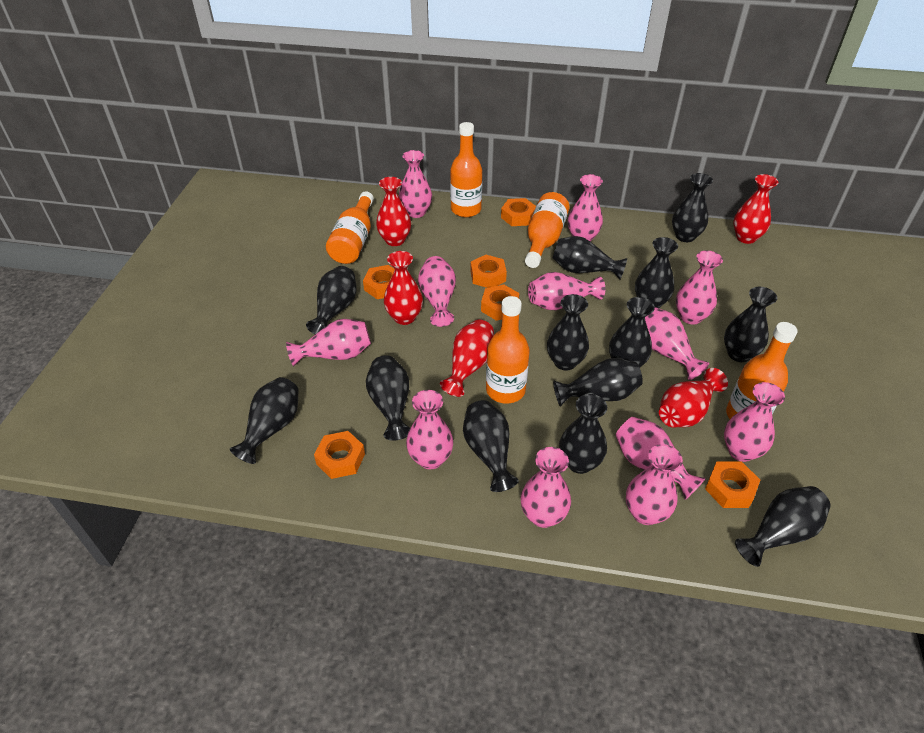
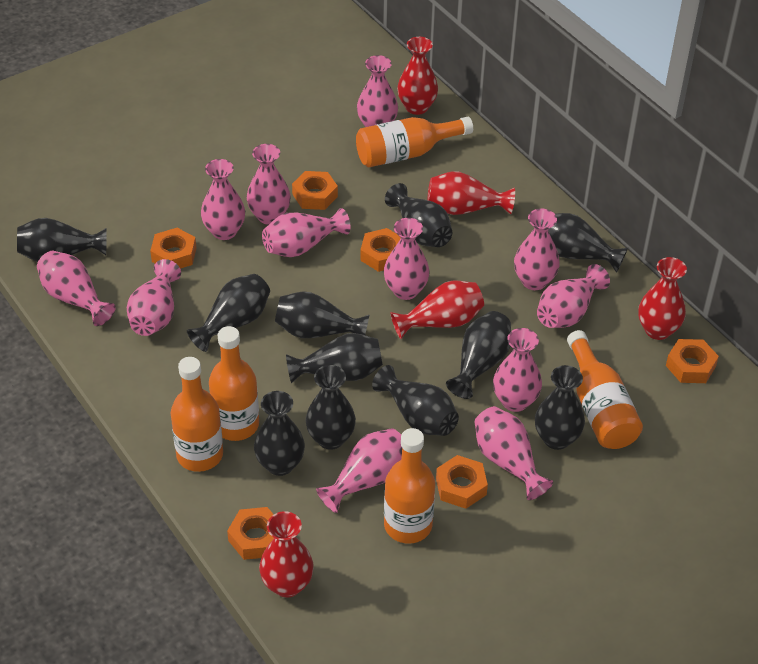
black vase: [230,377,299,464] [306,266,357,334] [366,355,410,441] [463,400,519,492] [547,294,589,370] [553,236,627,280] [553,358,643,407] [559,394,607,474] [609,297,655,367] [635,237,678,308] [672,173,713,242] [724,287,777,362] [735,486,831,567] = 13 -> [17,218,107,262] [187,274,270,352] [254,391,305,476] [275,291,370,338] [286,333,383,383] [306,365,356,450] [372,365,459,436] [385,183,452,247] [446,311,511,399] [535,365,585,450] [548,213,628,273] = 11

